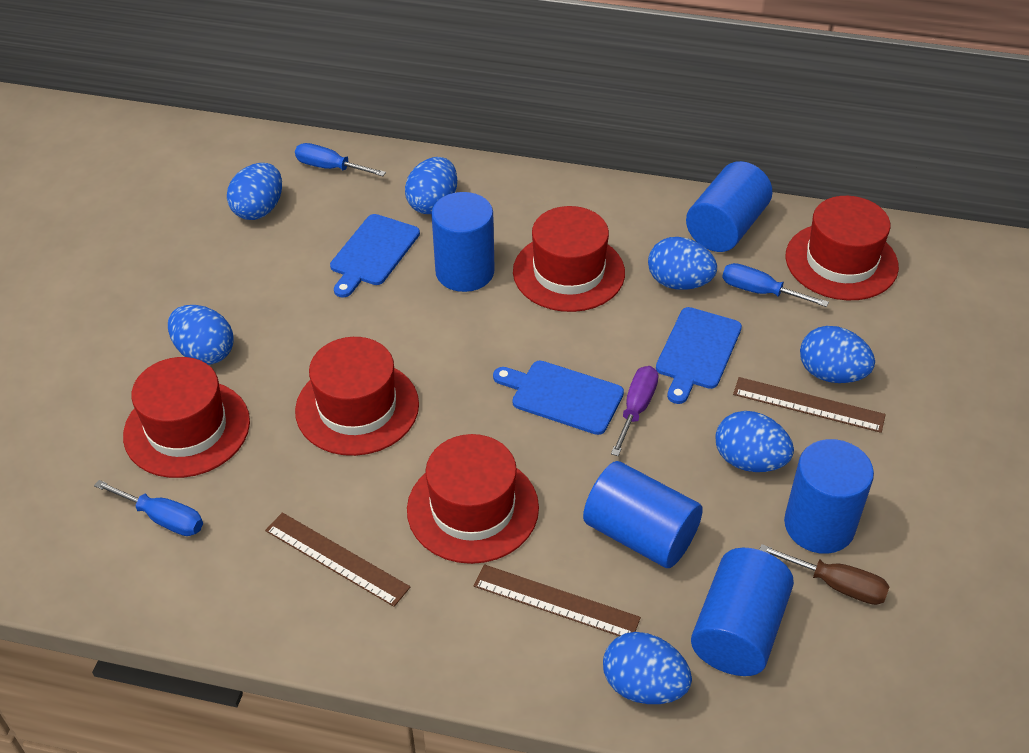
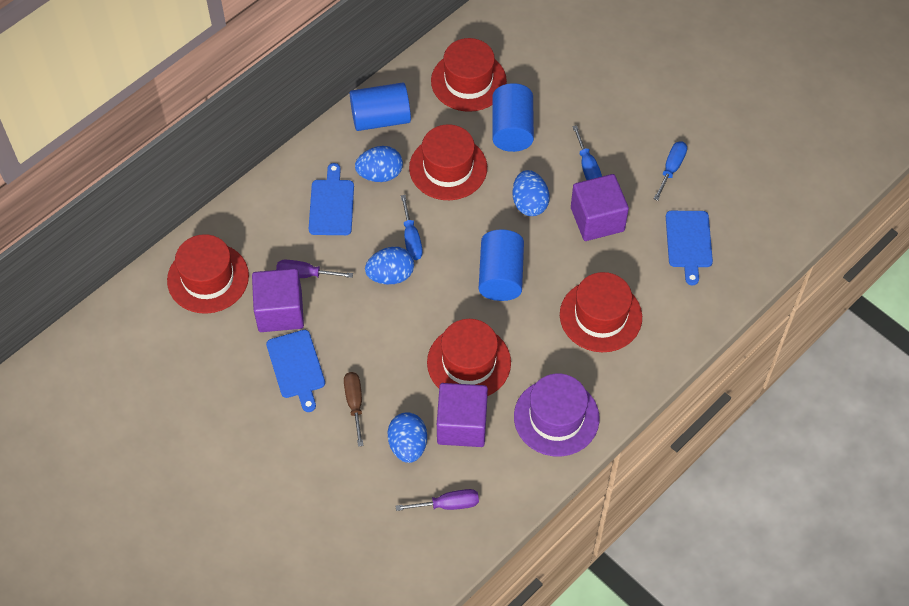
blue cylinder: [431,192,495,292] [583,461,703,568] [686,161,773,252] [691,548,794,676] [784,439,874,554] = 5 -> [350,82,411,131] [479,229,524,301] [492,83,534,152] = 3
blue egg: [168,305,234,365] [227,163,282,220] [405,157,457,214] [603,632,692,704] [648,237,717,290] [715,411,794,472] [800,326,875,383] = 7 -> [355,146,403,182] [365,247,414,284] [387,412,427,463] [512,170,550,216] = 4
brown ruler: [265,512,410,607] [474,564,641,636] [733,377,886,433] = 3 -> none = 0
purple cube: none = 0 -> [252,268,304,332] [437,383,488,447] [571,174,629,241] = 3
purple hat: none = 0 -> [514,374,600,456] = 1
purple screwdriver: [611,366,658,456] = 1 -> [276,260,353,278] [396,489,479,511] = 2

